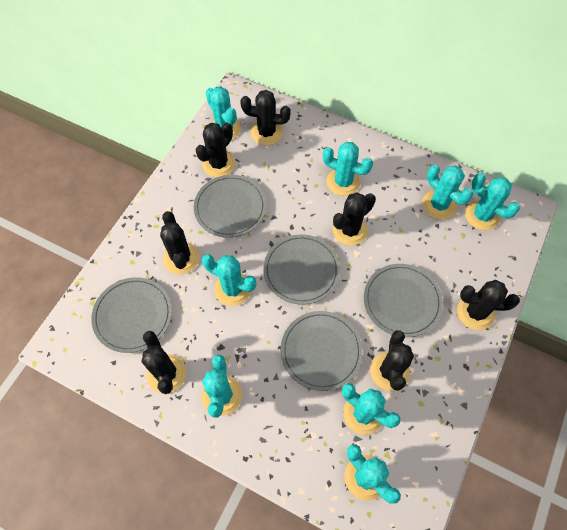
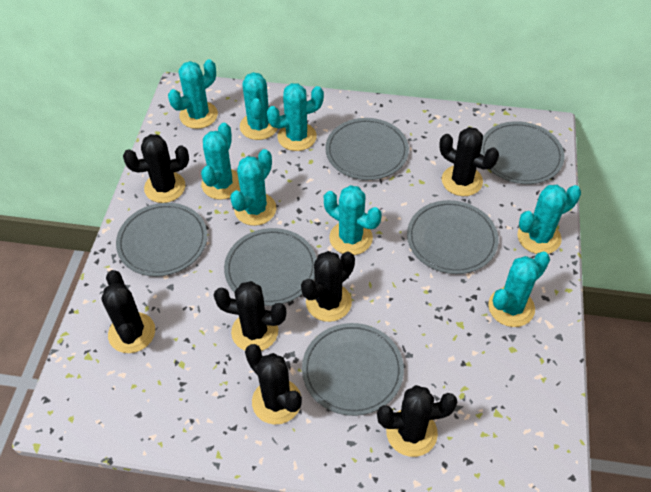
grey plate: [91,277,172,353] [194,175,266,238] [263,234,340,305] [281,311,363,391] [364,264,443,337] = 5 -> [116,203,207,277] [224,228,317,306] [302,323,404,416] [325,118,409,180] [407,200,498,274] [480,121,564,184] = 6

